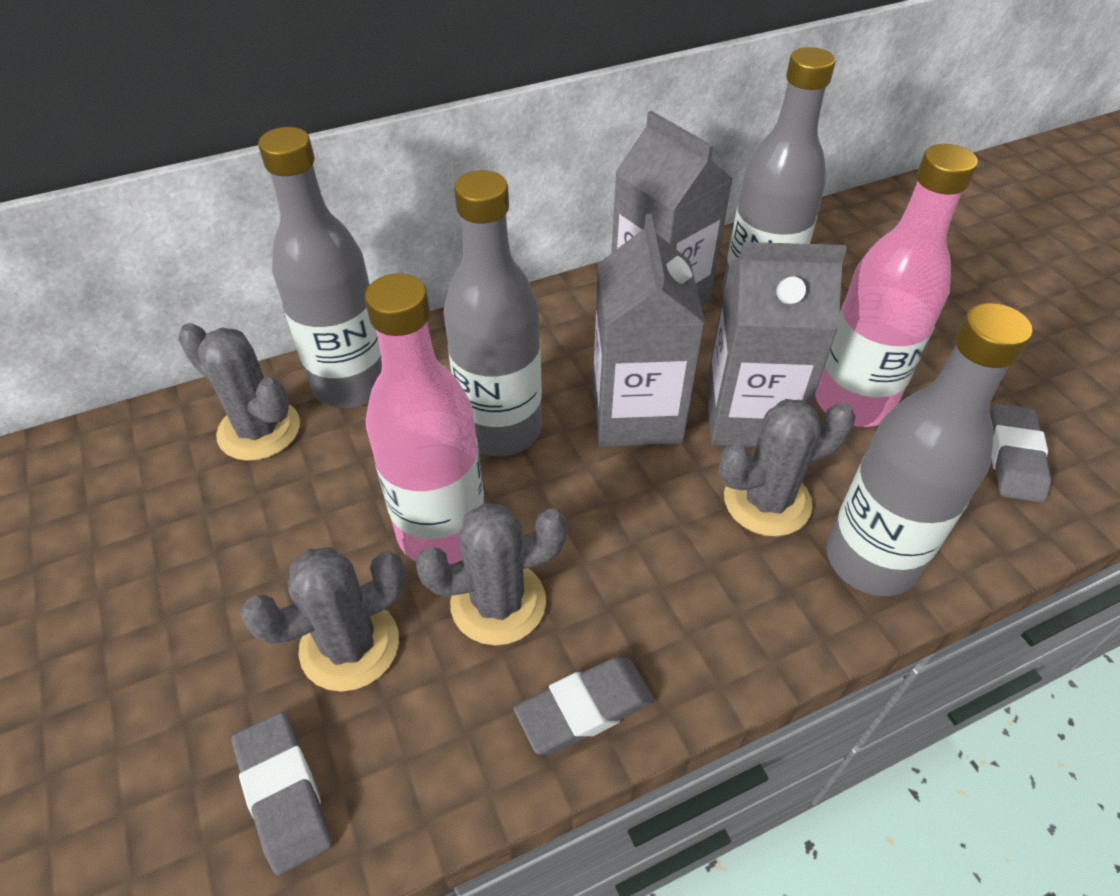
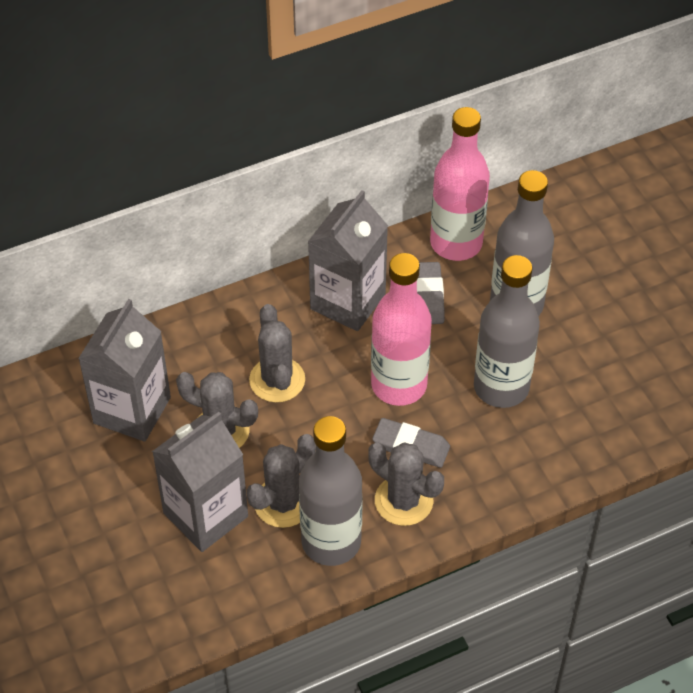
grey bottle: [258,127,382,408] [444,170,542,456] [722,47,836,295] [826,303,1032,596] = 4 -> [299,416,363,566] [474,255,540,408] [490,170,554,316] = 3
grey eraser: [231,712,332,875] [514,657,654,754] [990,403,1051,503] = 3 -> [372,418,450,468] [417,262,445,324] = 2

